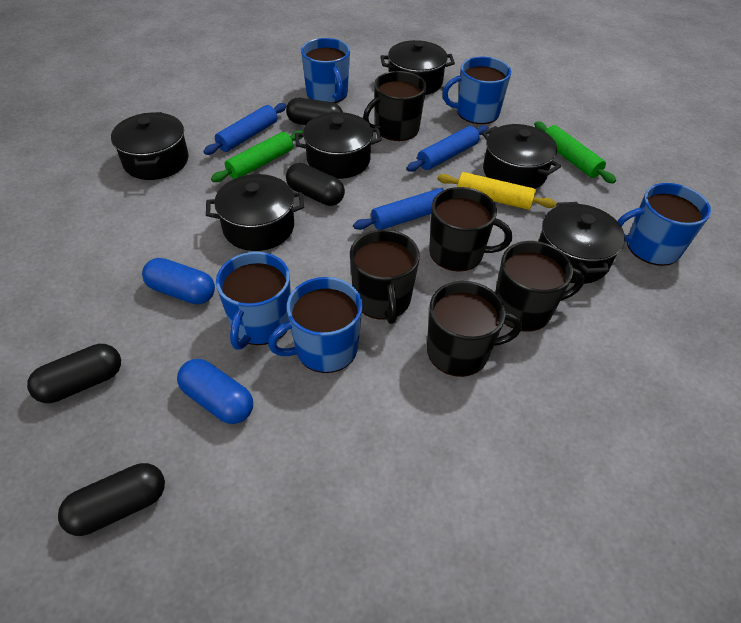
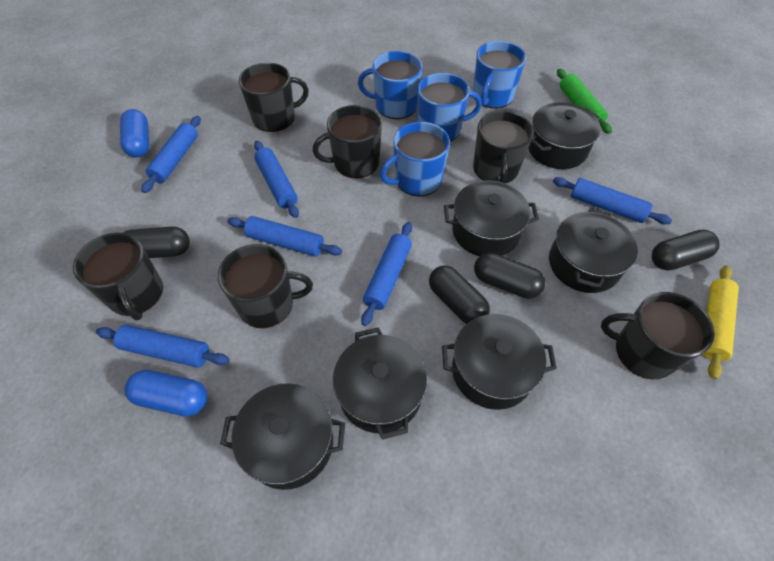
black mug: [350,230,420,324] [363,71,426,141] [427,281,522,377] [429,187,512,272] [495,241,585,331] = 5 -> [73,233,163,320] [218,244,313,328] [239,63,309,132] [313,105,382,178] [473,111,534,184] [601,292,715,379] = 6
blue mug: [216,252,291,350] [268,277,363,373] [301,38,350,103] [442,57,511,124] [617,183,711,266] = 5 -> [358,51,422,119] [380,122,450,197] [418,73,482,141] [473,41,526,109] = 4
blue rolling pin: [203,103,286,155] [353,188,444,230] [406,125,488,172] = 3 -> [96,325,230,368] [141,116,201,193] [227,216,342,256] [254,141,299,218] [361,222,412,326] [553,177,672,224] = 6
green rolling pin: [211,130,303,182] [534,121,616,184] = 2 -> [557,69,612,134] = 1

